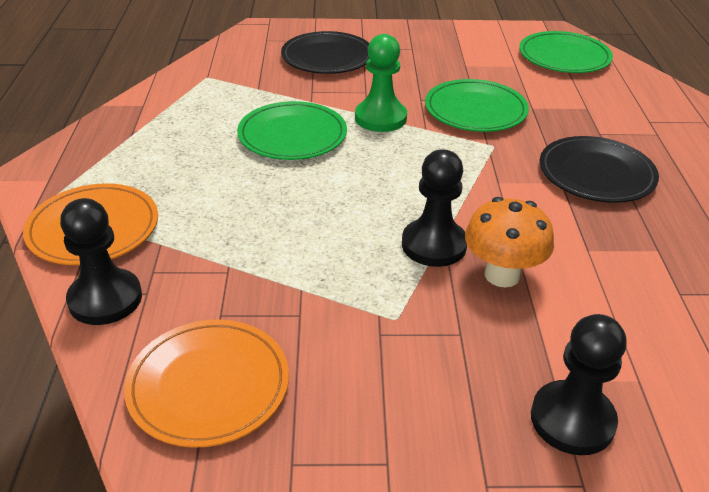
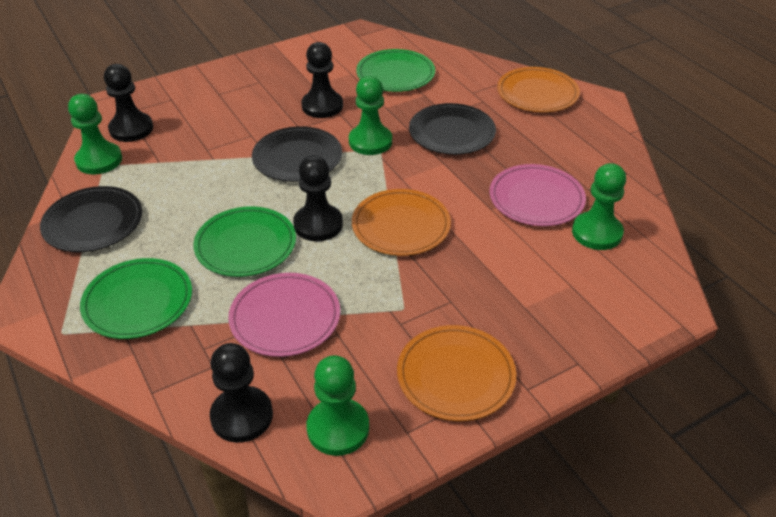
black pawn: [60,198,142,325] [402,149,467,267] [531,314,627,455] = 3 -> [104,64,153,142] [210,343,273,443] [293,155,343,241] [301,42,343,118] = 4
black plate: [281,31,370,74] [540,136,659,203] = 2 -> [40,186,142,252] [252,126,342,182] [409,103,496,155] = 3
green pawn: [355,34,407,132] = 1 -> [68,94,122,174] [307,355,369,456] [349,76,392,155] [572,163,626,250] = 4
orange mushroom: [465,197,554,287] = 1 -> none = 0
orange plate: [23,183,158,265] [124,319,289,448] = 2 -> [352,189,451,256] [397,325,516,421] [497,67,580,112] = 3
pink plate: none = 0 -> [228,273,340,357] [490,164,586,226] = 2

